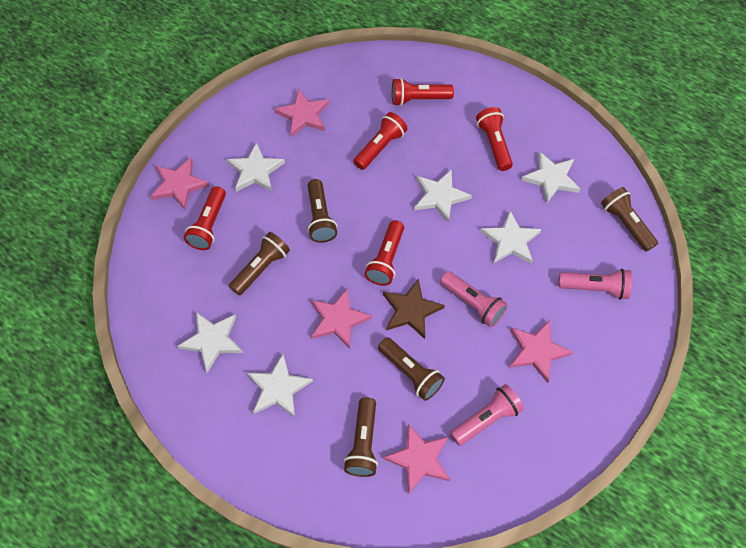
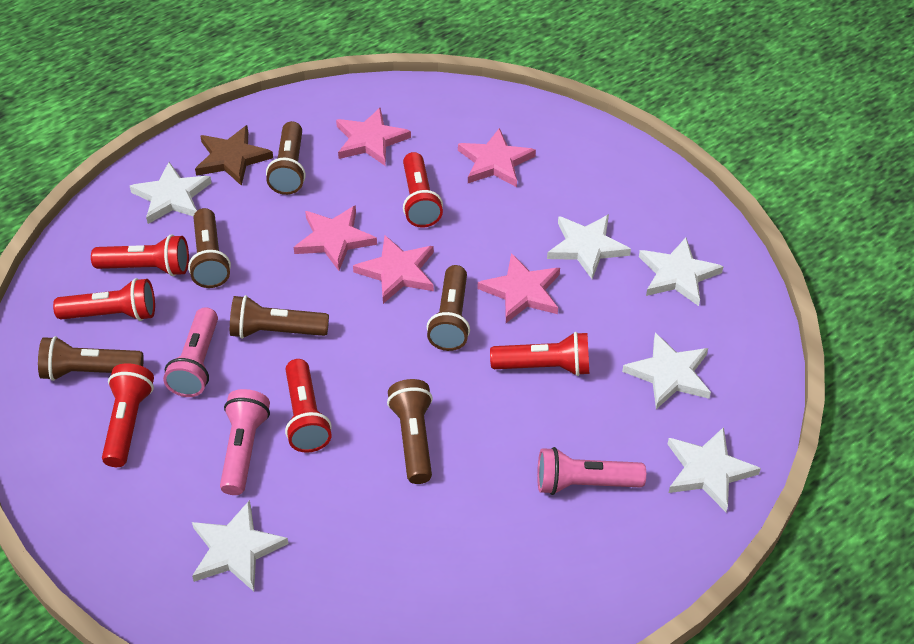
brown flashlight: [229,232,290,295] [308,179,337,243] [344,397,378,477] [378,337,445,401] [601,187,658,252] = 5 -> [38,336,144,381] [188,208,231,288] [230,295,329,339] [266,121,306,195] [387,379,433,484] [427,265,470,351] = 6
red flashlight: [184,186,226,250] [353,112,408,170] [364,220,404,286] [392,78,454,106] [476,107,513,171] = 5 -> [53,278,155,321] [91,235,189,276] [102,363,154,467] [285,359,332,453] [403,152,443,228] [490,332,589,376] = 6

